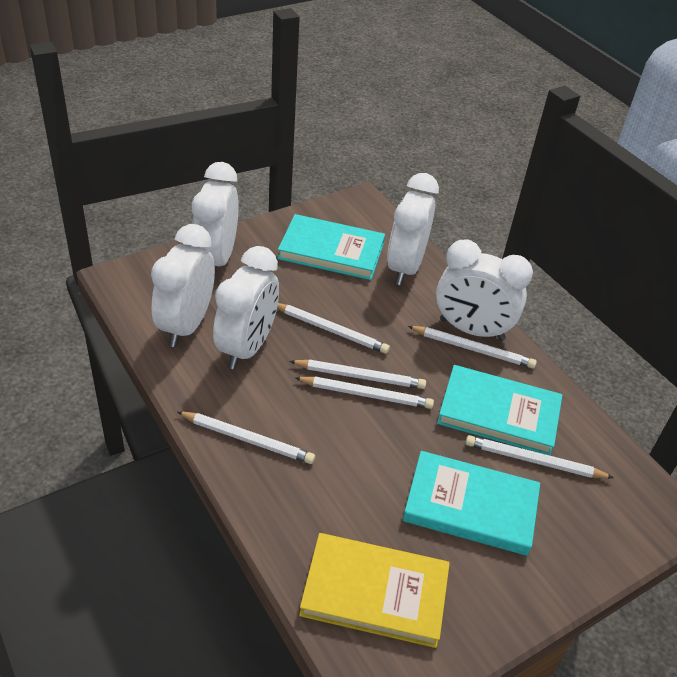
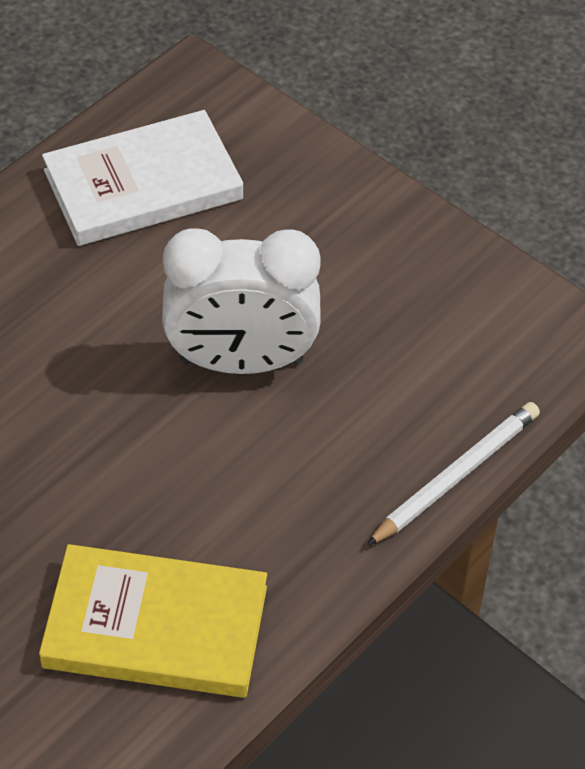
turquoise book: [278,214,385,280] [403,451,540,556] [437,365,562,455] = 3 -> none = 0
white book: none = 0 -> [42,110,243,246] = 1
white clock: [151,224,215,347] [192,162,239,266] [213,246,279,370] [387,173,439,285] [436,239,533,341] = 5 -> [162,228,321,374] = 1
white pencil: [177,411,315,464] [277,303,390,354] [289,360,426,389] [295,376,434,409] [408,326,537,369] [465,435,614,479] = 6 -> [366,402,540,546] = 1

